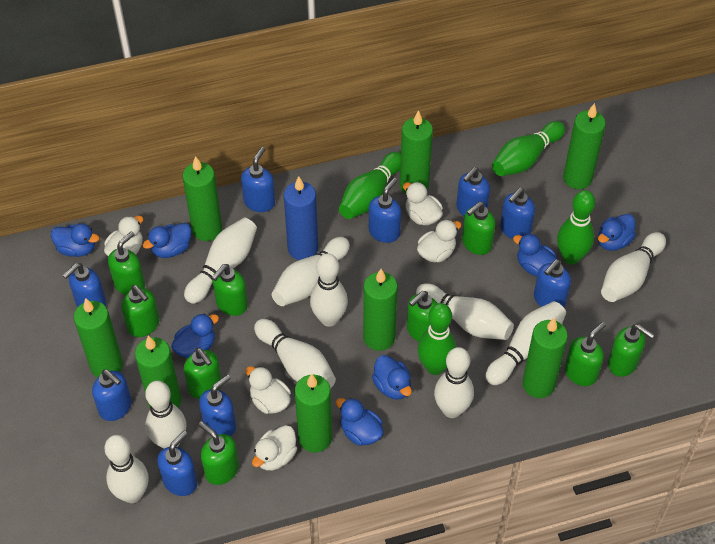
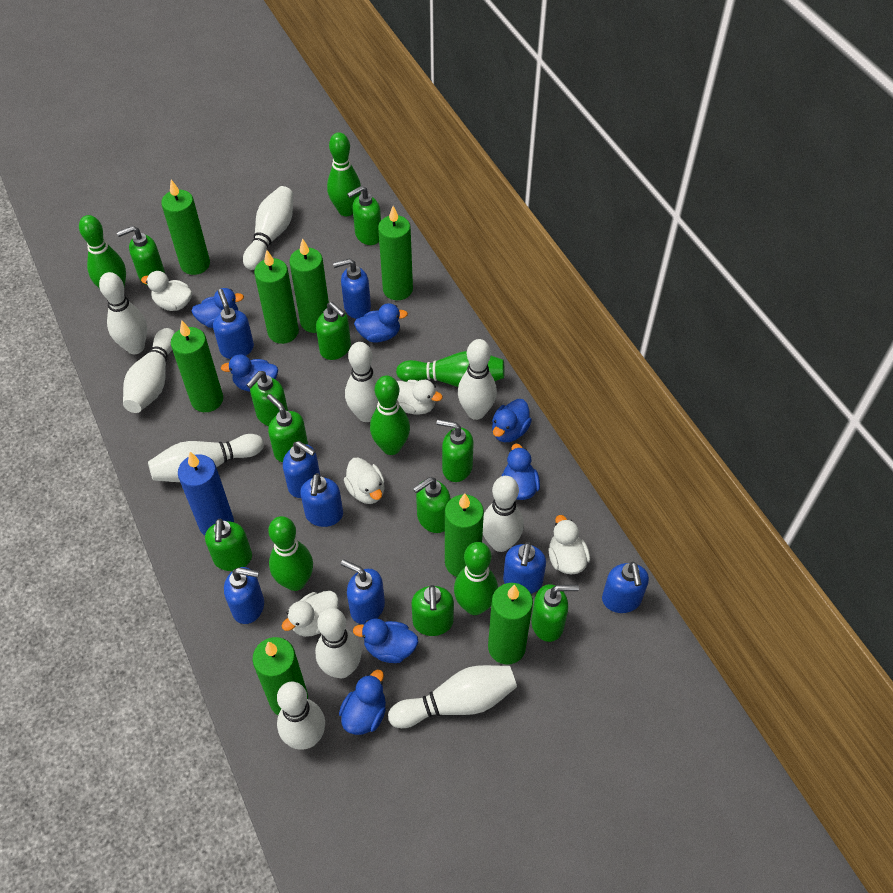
blue soap dispenser: [62,263,106,307] [92,370,132,421] [157,431,198,496] [199,375,236,436] [241,147,275,212] [369,178,401,243] [456,167,490,217] [500,188,535,239] [534,259,571,307] = 9 -> [213,289,254,359] [224,567,264,624] [283,441,320,498] [300,473,343,527] [333,258,371,319] [341,559,385,624] [503,542,546,594] [602,561,649,613] = 8
green bowling pin: [339,152,401,219] [418,303,456,375] [492,121,565,176] [557,190,595,265] = 4 -> [79,215,126,289] [268,516,313,591] [327,132,361,216] [370,375,410,455] [396,351,505,387] [454,542,498,615] = 6
green soap dispenser: [108,231,145,295] [121,285,159,337] [184,348,222,399] [199,421,239,485] [212,264,248,316] [407,291,438,342] [462,201,496,255] [564,322,606,386] [608,324,654,377] = 9 -> [117,226,165,285] [205,518,252,571] [247,371,288,426] [267,394,308,463] [316,302,351,360] [347,186,381,245] [411,585,454,636] [413,477,451,533] [437,419,474,482] [531,584,579,642] = 10

